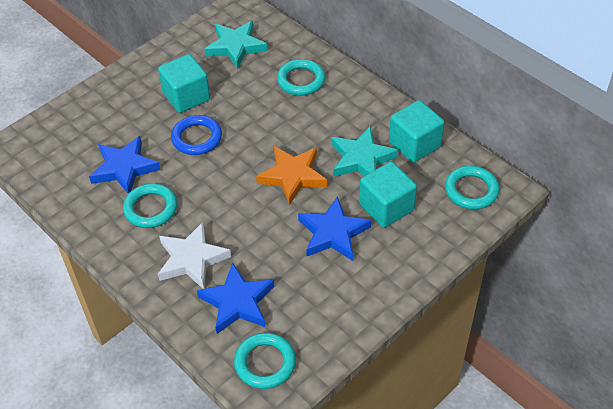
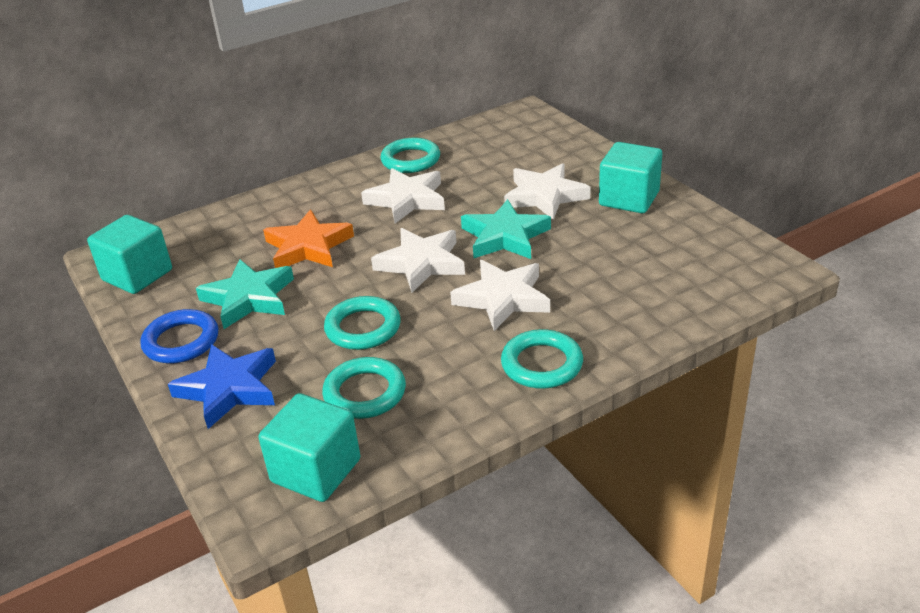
blue star: [89,136,161,194] [197,262,275,334] [298,196,371,261] = 3 -> [168,344,276,429] = 1
white star: [158,222,231,289] = 1 -> [361,168,445,223] [371,228,465,293] [450,260,550,331] [504,163,591,220] = 4

